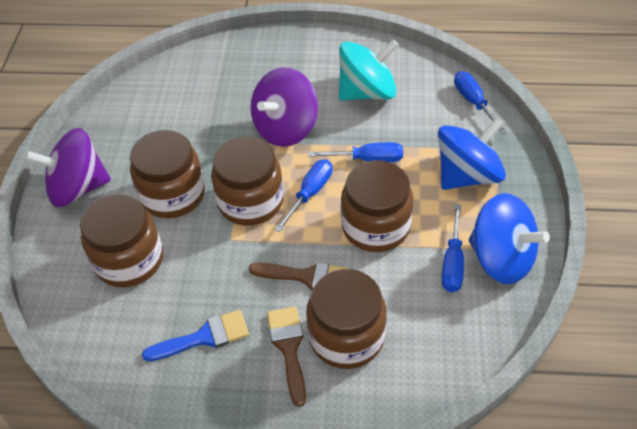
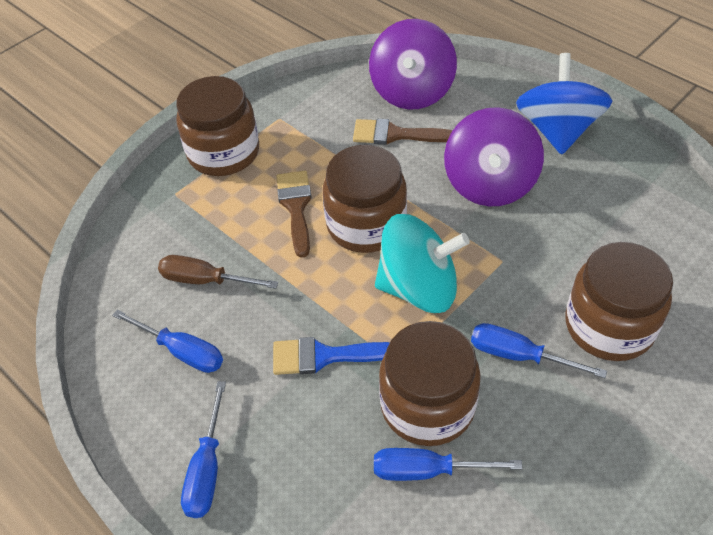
blue spinning top: [438,117,506,190] [469,193,550,284] = 2 -> [516,53,612,155] = 1
brown jar: [80,194,163,287] [130,130,205,218] [211,136,284,226] [306,269,387,369] [341,160,413,252] = 5 -> [176,76,259,176] [323,145,407,253] [379,321,481,446] [566,242,673,361] = 4
brown screwdriver: none = 0 -> [158,255,278,289] = 1

